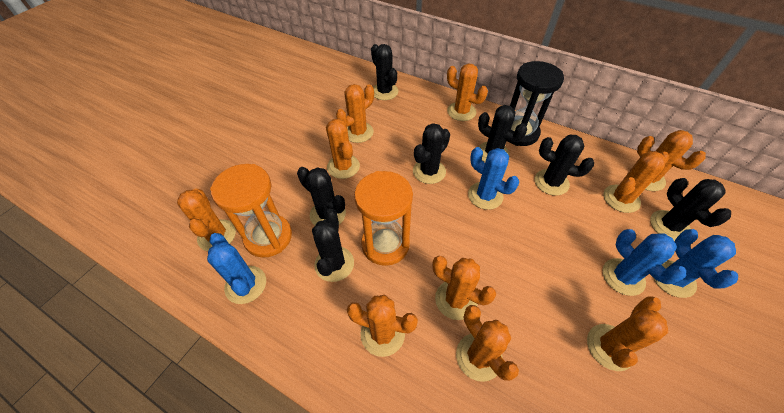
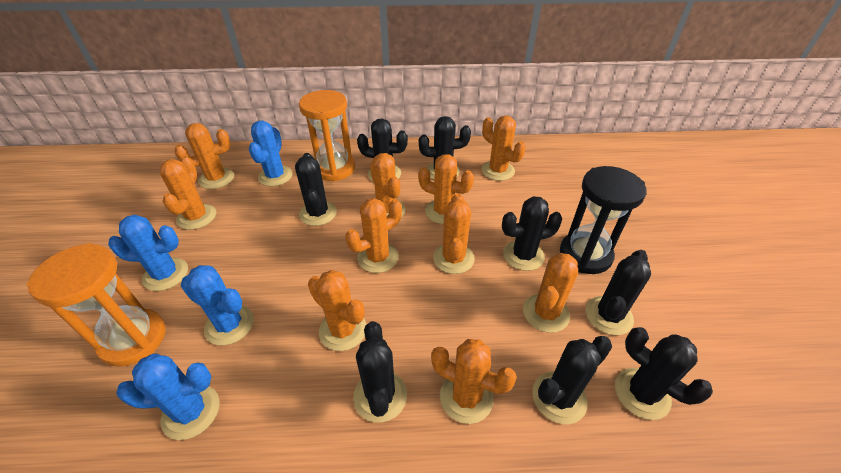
black cactus: [297,167,346,226] [312,209,354,282] [371,44,398,100] [413,123,450,184] [478,105,527,162] [535,135,594,196] [650,178,731,241] = 7 -> [295,153,337,226] [353,321,407,423] [357,118,408,181] [419,116,471,180] [502,196,562,271] [532,336,612,424] [585,250,651,335] [615,327,713,420] = 8

